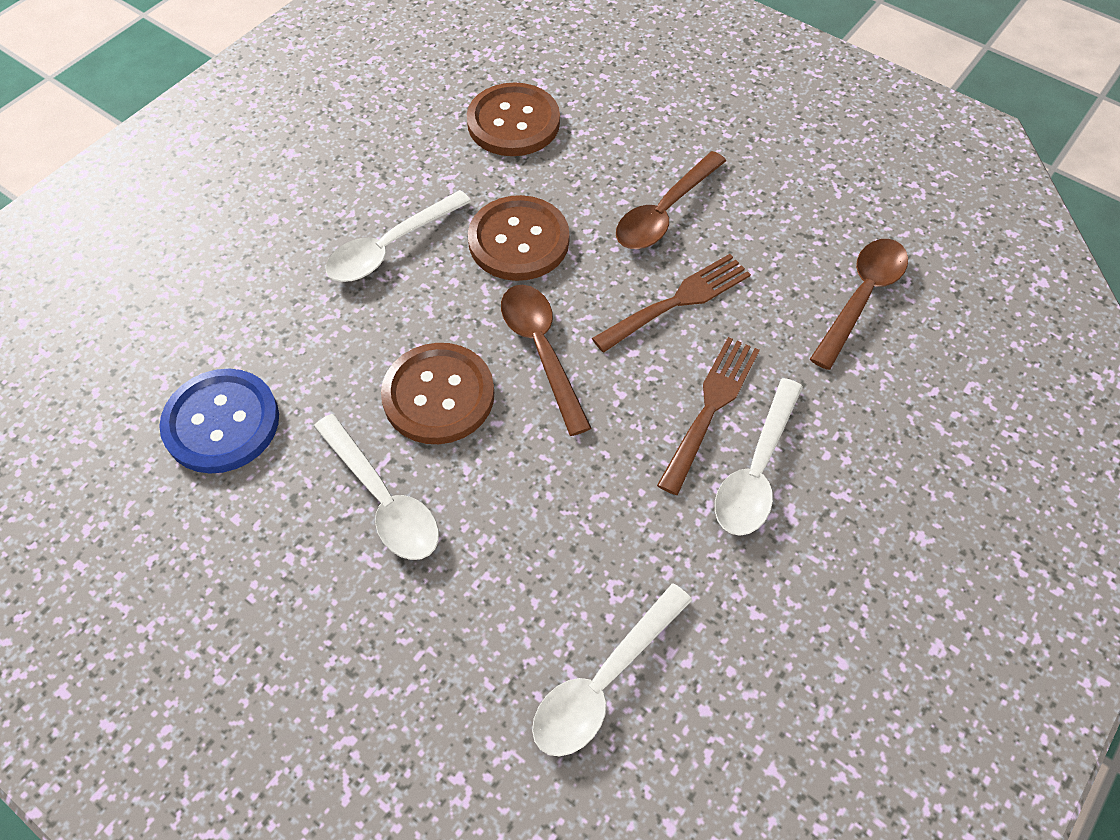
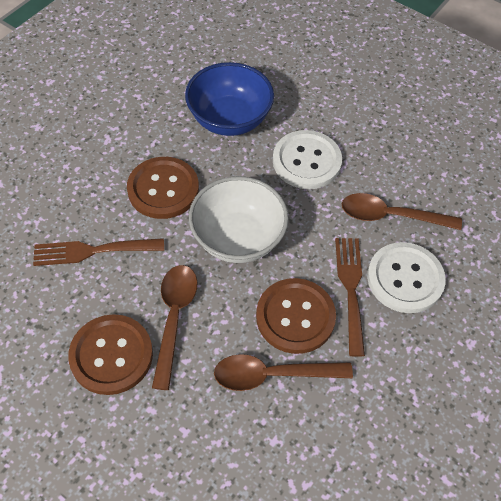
blue bowl: none = 0 -> [185,62,274,136] = 1
blue button: [159,368,279,474] = 1 -> none = 0
white bowl: none = 0 -> [189,176,289,263] = 1
white button: none = 0 -> [273,130,342,189] [367,242,446,313] = 2
white spoon: [314,414,439,560] [326,190,471,282] [532,583,692,756] [715,378,803,536] = 4 -> none = 0

